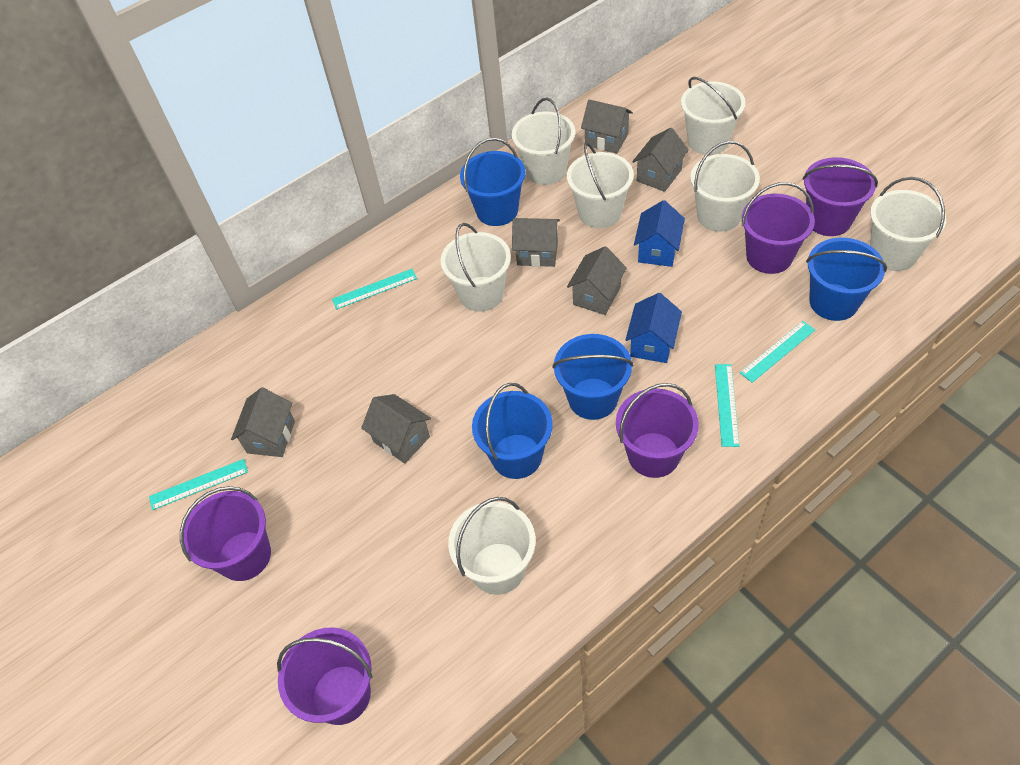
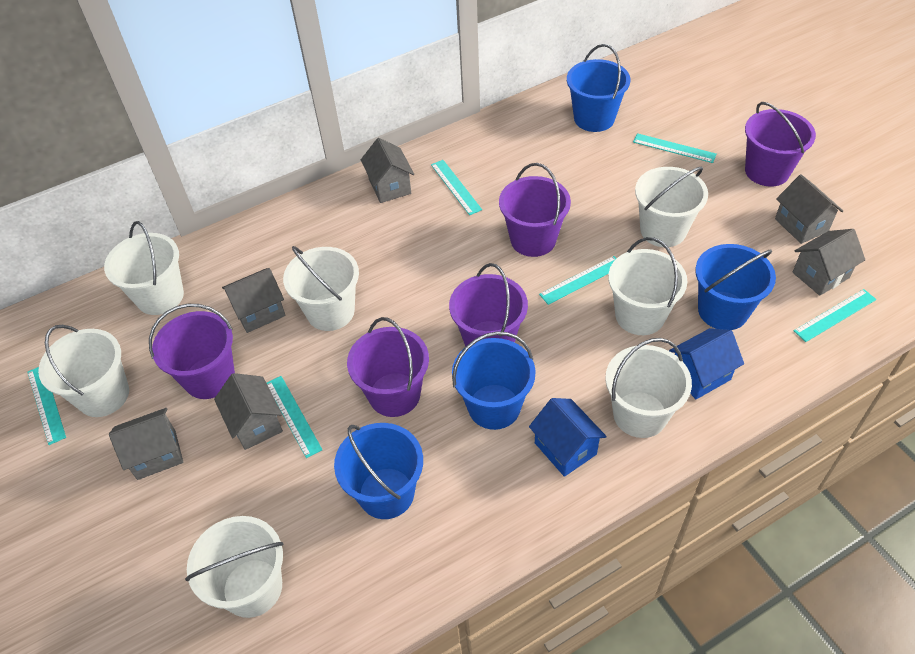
turquoise ruler: [149,459,248,510] [332,269,417,310] [715,364,739,447] [740,321,815,383] = 4 -> [28,367,66,445] [267,376,323,458] [431,160,482,215] [539,256,617,305] [633,133,717,163] [794,289,877,342] = 6

